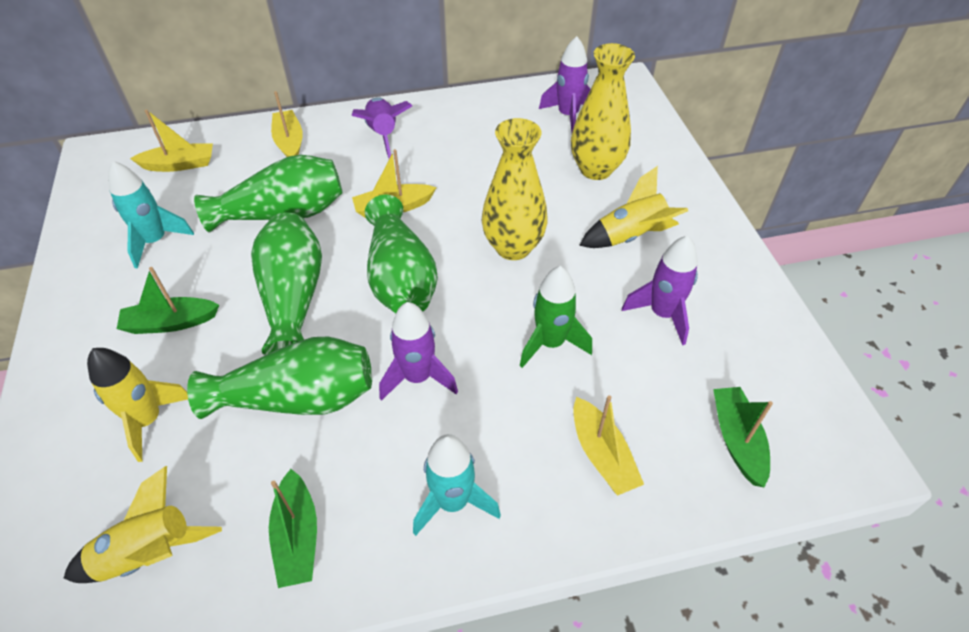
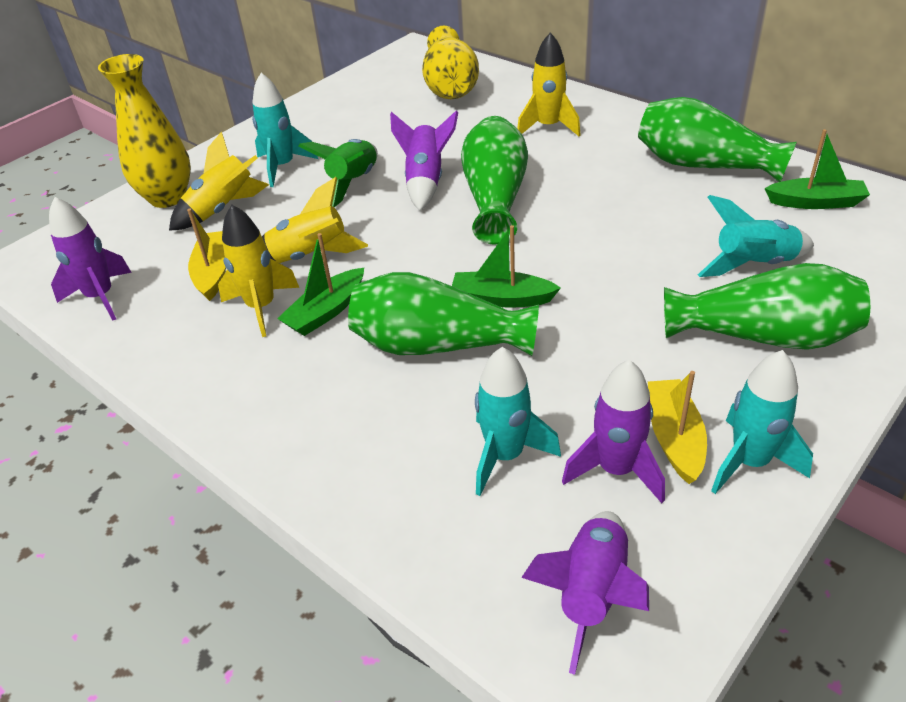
turquoise rocket: [108,161,194,269] [413,434,501,536] = 2 -> [252,73,318,187] [475,347,561,496] [698,195,814,277] [711,350,813,494] = 4
yellow boat: [130,109,213,172] [271,91,303,157] [352,149,437,218] [573,395,644,496] = 4 -> [187,209,226,301] [648,371,707,484] = 2
yellow rocket: [64,466,222,583] [87,348,188,462] [579,166,688,248] = 3 -> [169,131,269,231] [218,205,299,337] [262,177,368,263] [517,32,581,136] = 4

